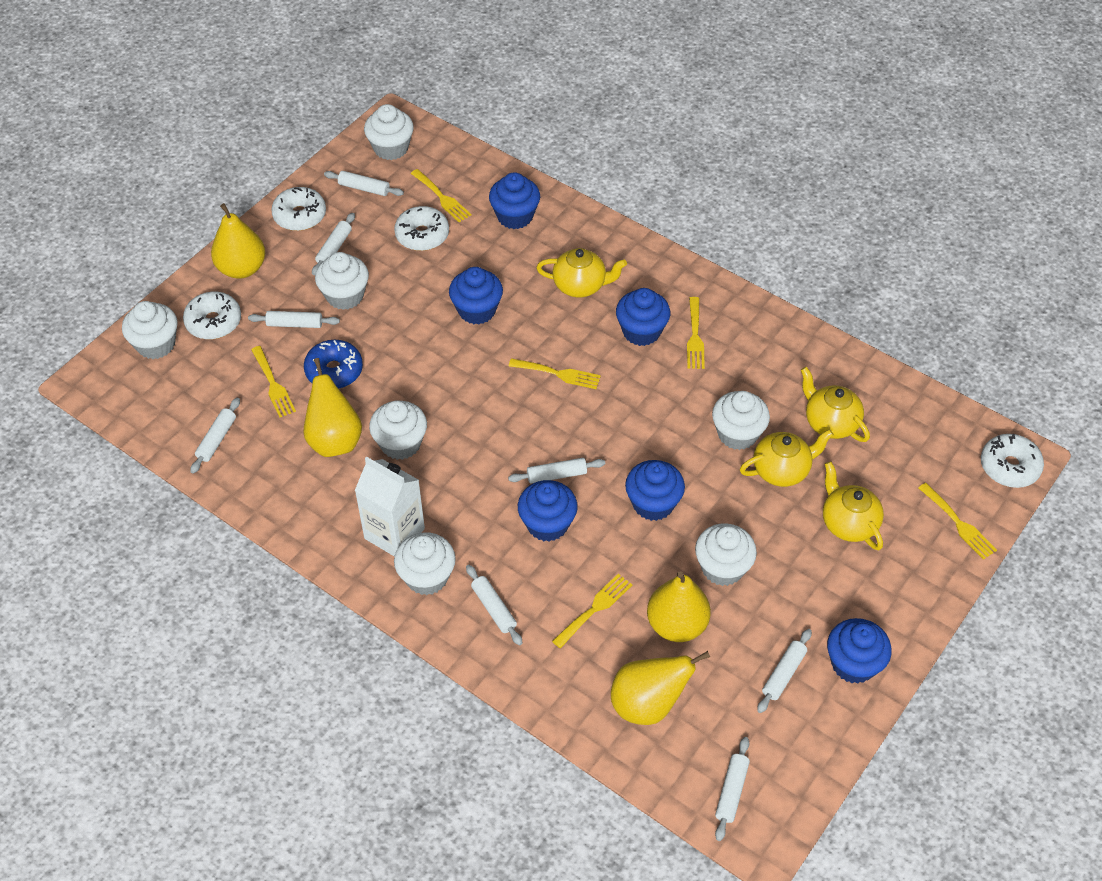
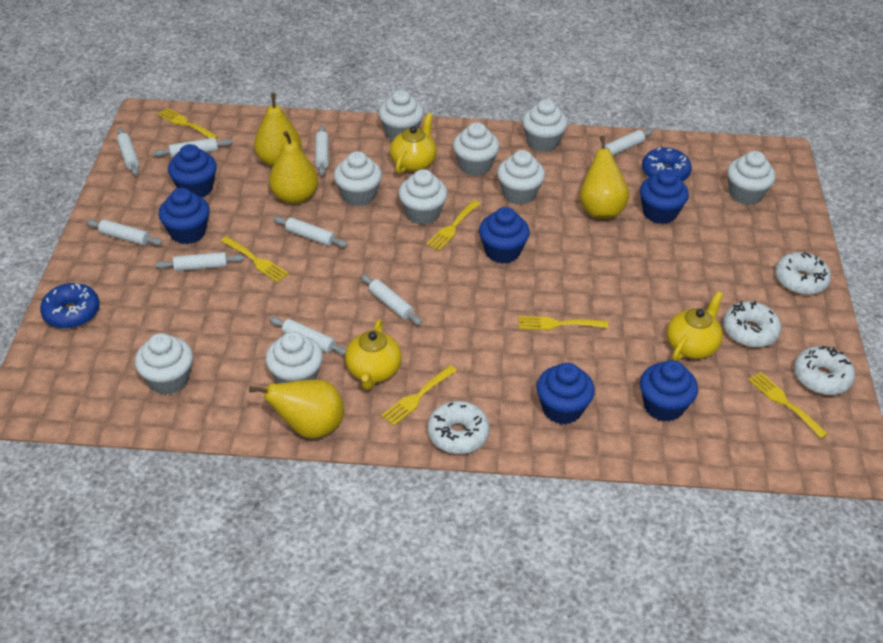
blue donut: [304,340,363,389] = 1 -> [40,283,100,329] [642,147,692,181] = 2
white carton: [355,457,425,556] = 1 -> none = 0
white cupcake: [122,301,178,359] [315,252,369,310] [364,104,414,160] [369,401,427,460] [394,532,456,595] [695,523,757,586] [712,391,770,450] = 7 -> [135,333,193,395] [266,332,323,383] [334,151,382,206] [379,90,424,140] [398,169,447,225] [453,122,499,176] [497,150,545,205] [522,99,568,152] [727,151,776,205] = 9
white rolling pin: [190,398,240,474] [248,311,340,328] [312,213,355,275] [324,171,404,196] [466,565,523,646] [508,458,605,484] [715,737,750,841] [757,629,812,713] = 8 -> [86,219,162,245] [117,128,139,176] [153,138,233,158] [155,252,244,271] [270,317,346,355] [273,217,348,247] [315,126,329,176] [361,274,422,325] [594,129,653,158] = 9
yellow teapot: [536,248,627,297] [740,429,834,487] [801,367,870,442] [823,461,884,550] = 4 -> [345,319,402,390] [390,113,437,174] [667,291,723,361] = 3

